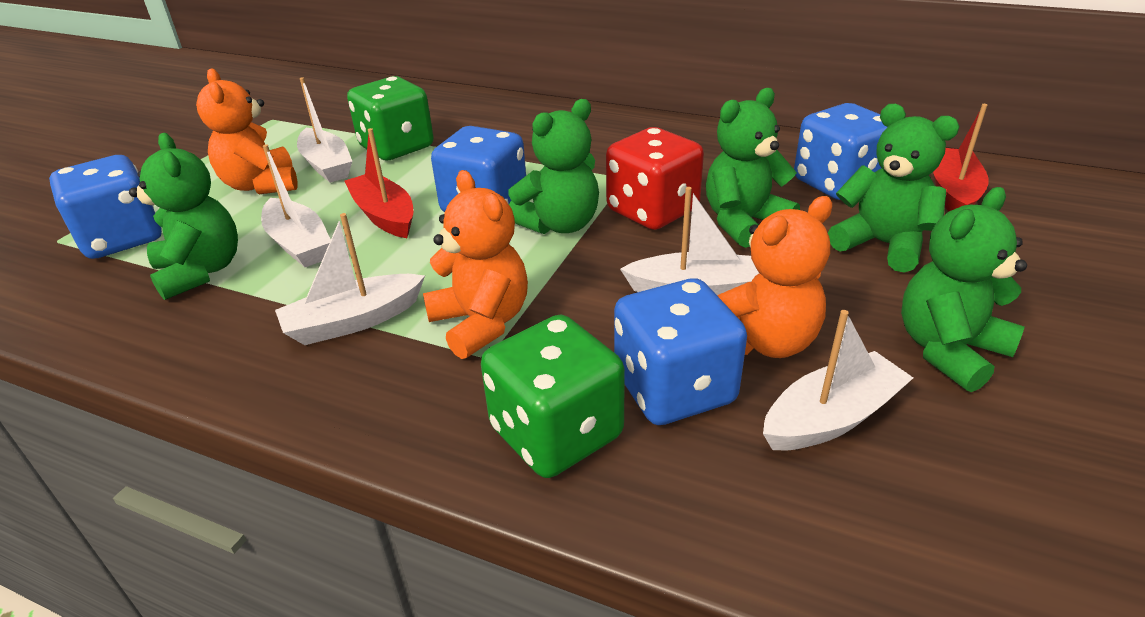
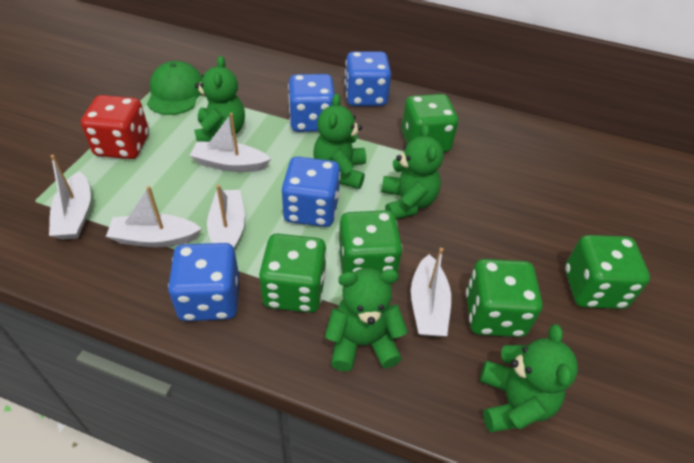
green cap: none = 0 -> [147,61,202,115] = 1
green dice: [347,76,434,160] [481,315,625,478] = 2 -> [259,234,327,313] [338,210,403,274] [402,94,458,152] [466,259,543,337] [565,235,650,309] = 5
orange teddy bear: [196,68,298,194] [423,170,528,359] [717,196,832,358] = 3 -> none = 0
red boat: [345,128,413,238] [933,104,989,212] = 2 -> none = 0

